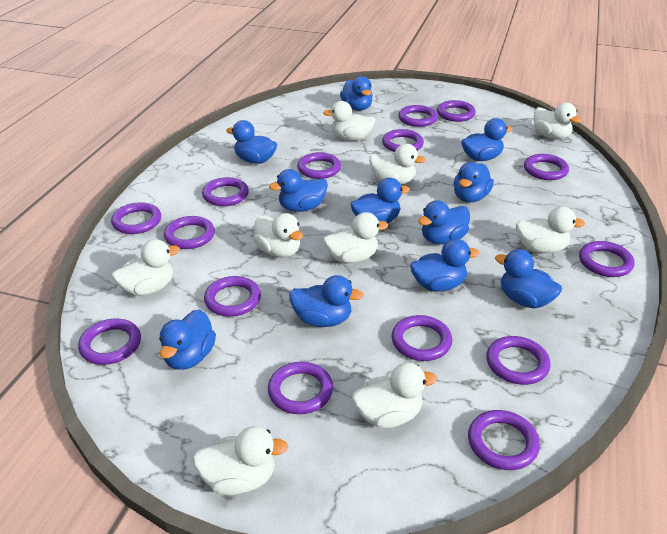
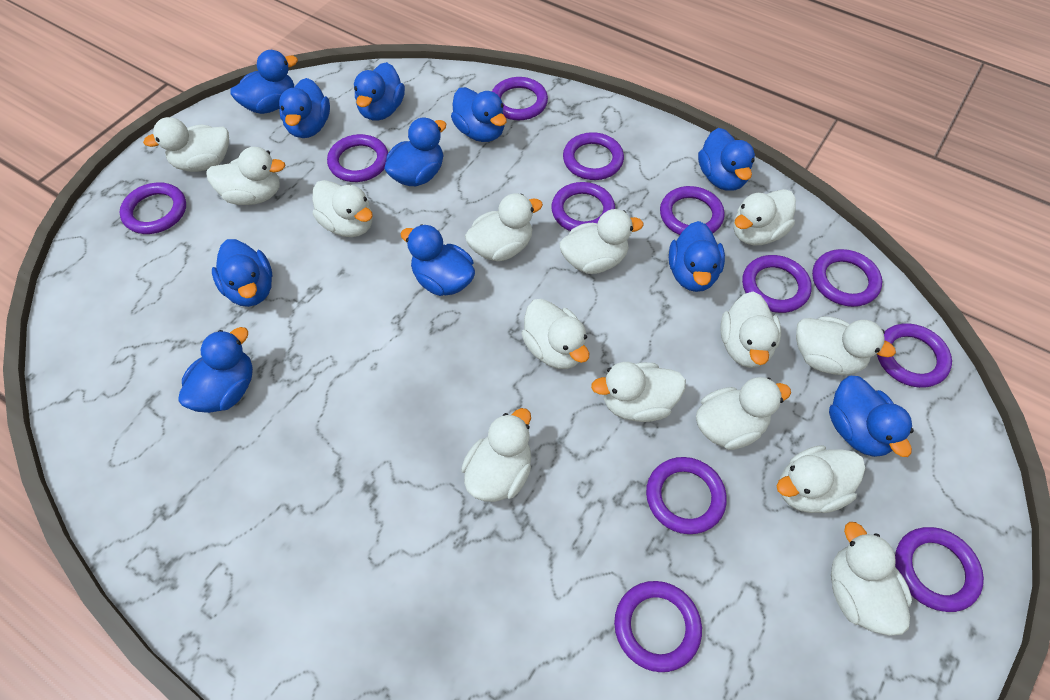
purple ring: [78,318,141,365] [111,202,161,234] [164,216,215,249] [202,177,249,206] [204,276,261,317] [268,362,333,414] [297,152,341,179] [382,129,424,152] [392,315,452,361] [398,105,438,127] [437,100,476,122] [468,410,540,470] [486,336,551,385] [524,154,569,180] [579,241,635,277] = 15 -> [120,183,186,234] [327,134,388,182] [492,77,548,120] [551,182,615,231] [563,132,624,180] [614,581,702,672] [646,457,727,534] [660,186,725,235] [742,255,812,313] [812,249,882,307] [877,323,952,388] [895,527,984,612] = 12
white duck: [112,239,180,296] [193,426,288,495] [253,213,303,258] [323,101,375,141] [323,212,388,263] [352,362,437,428] [369,144,426,184] [516,206,585,253] [534,103,581,139] = 9 -> [143,117,229,172] [206,147,285,205] [313,180,373,237] [461,408,531,502] [465,193,543,261] [521,299,589,369] [559,209,643,274] [591,362,686,422] [696,377,791,450] [720,292,781,368] [733,189,796,245] [777,445,865,513] [796,316,896,375] [831,522,912,636] = 14

